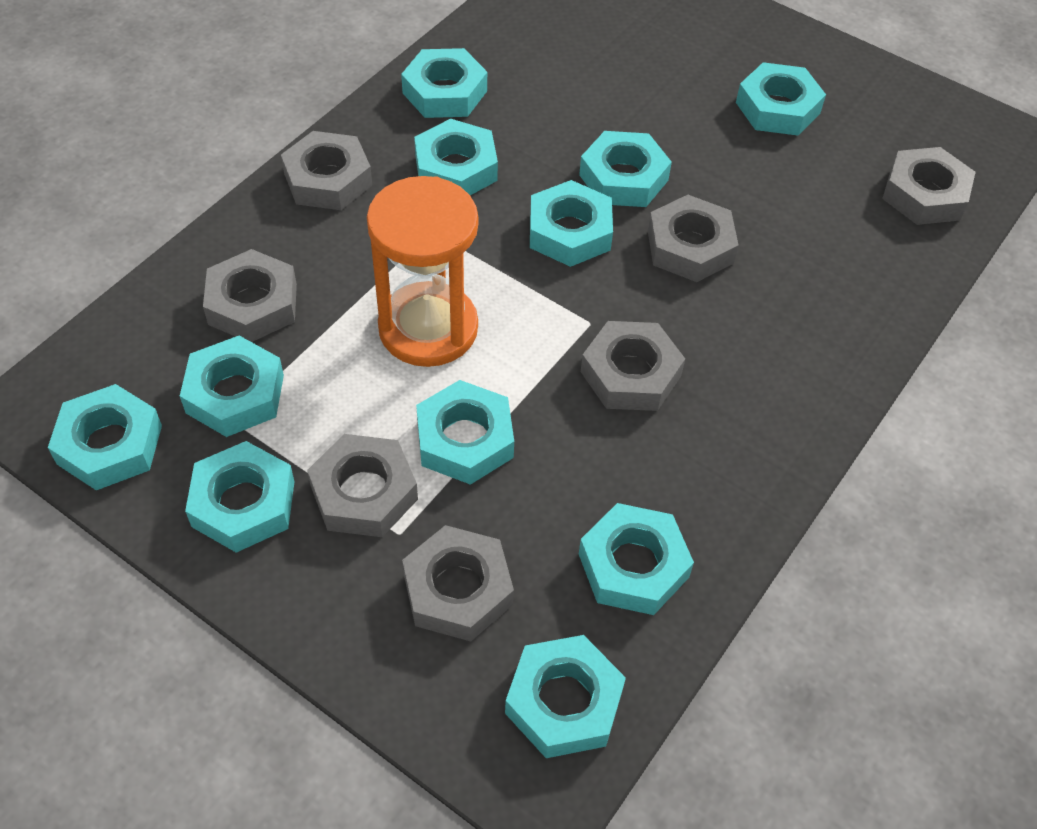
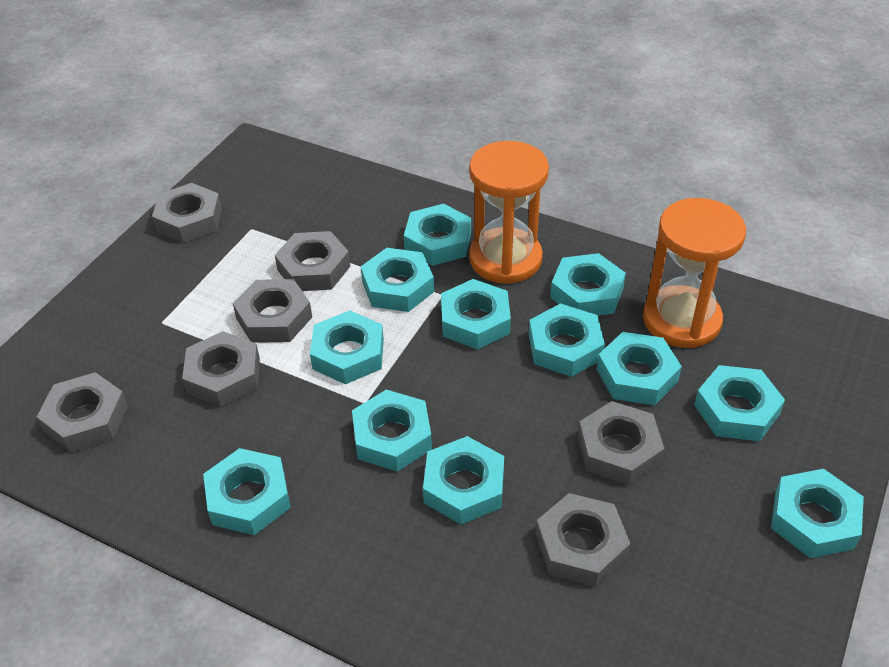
orange hourglass: [367,176,478,367] = 1 -> [469,141,549,284] [643,198,746,348] = 2
turquoise nut: [48,384,162,490] [180,336,284,437] [185,441,295,553] [401,48,487,118] [414,119,498,195] [416,380,514,485] [505,635,626,758] [530,180,613,267] [579,131,672,207] [579,503,694,615] [736,62,826,136] = 11 -> [203,448,291,535] [310,310,384,384] [352,390,432,472] [361,248,434,312] [404,204,471,266] [423,436,504,525] [441,279,511,350] [529,303,605,377] [550,253,626,315] [597,332,682,405] [694,365,785,441] [771,469,864,558] = 12

